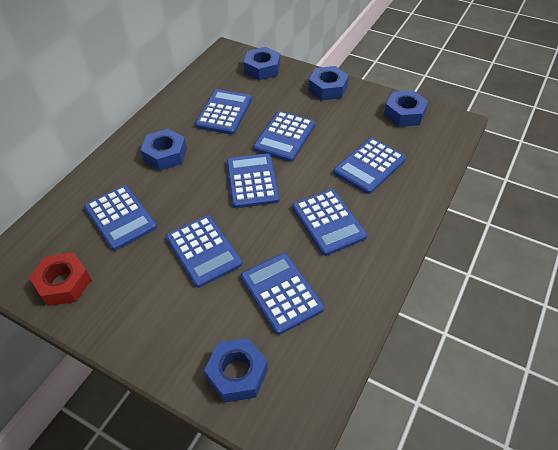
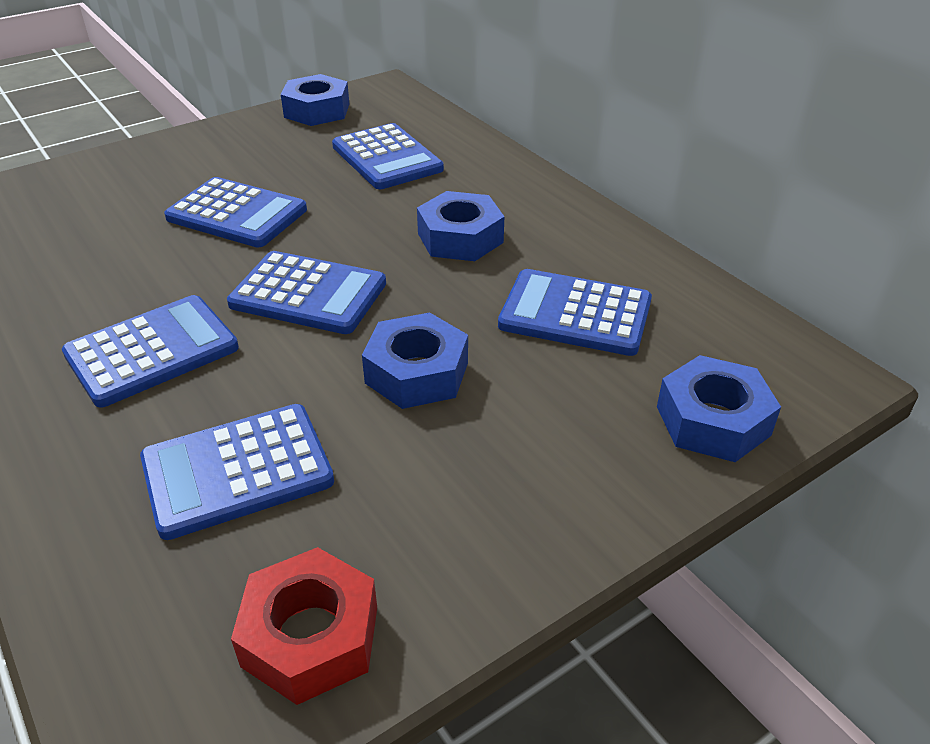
blue calculator: [84,185,157,251] [166,215,242,288] [195,89,252,135] [227,153,280,208] [241,253,324,335] [253,111,315,162] [292,189,367,256] [334,138,406,194] = 8 -> [62,295,239,408] [140,404,334,540] [164,177,307,248] [227,251,386,334] [332,123,444,189] [498,269,652,356] = 6
blue nut: [141,129,187,171] [204,338,268,403] [244,47,280,80] [309,66,349,100] [384,90,428,127] = 5 -> [281,74,349,126] [362,312,468,409] [417,191,504,261] [657,355,781,462] = 4

